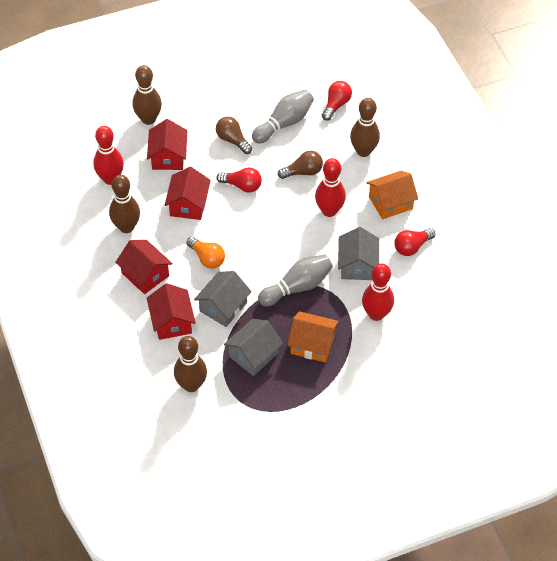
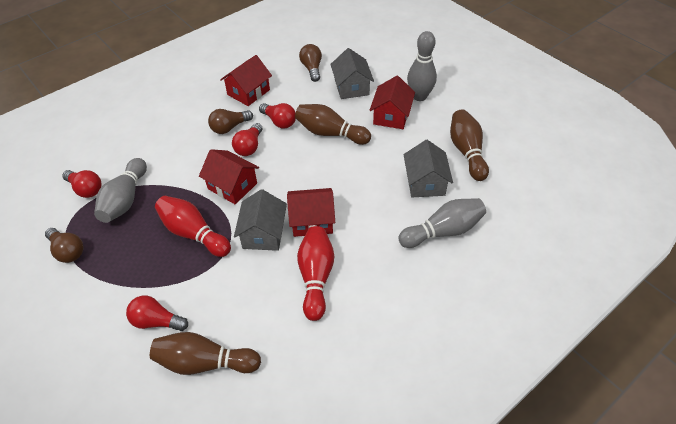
brown bowling pin: [109,175,140,233] [132,65,162,125] [174,336,207,392] [350,98,380,157] = 4 -> [150,332,261,375] [295,104,371,145] [450,109,489,181] = 3
brown light bulb: [216,117,252,154] [278,151,323,179] = 2 -> [45,228,84,263] [208,109,253,134] [299,44,322,82] = 3
grey bowling pin: [252,89,314,144] [258,255,333,306] = 2 -> [94,158,147,223] [398,198,486,248] [407,31,437,101] = 3
orange house: [287,311,339,363] [366,171,418,219] = 2 -> none = 0
orange light bulb: [186,237,225,269] = 1 -> none = 0
red bowling pin: [93,126,124,185] [315,158,346,217] [362,264,394,321] = 3 -> [155,196,231,257] [297,226,334,321] = 2
red light bulb: [216,167,262,193] [322,81,352,121] [394,228,436,256] = 3 -> [62,170,101,198] [126,295,188,331] [232,123,263,156] [259,103,296,128] = 4

